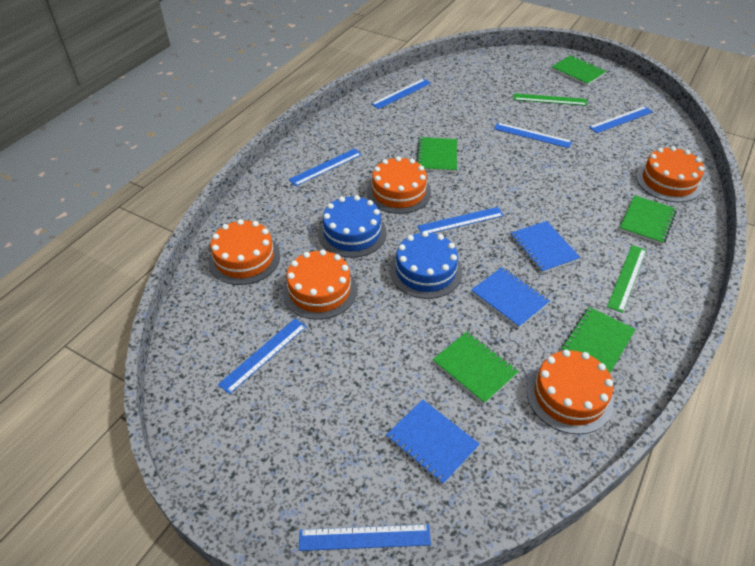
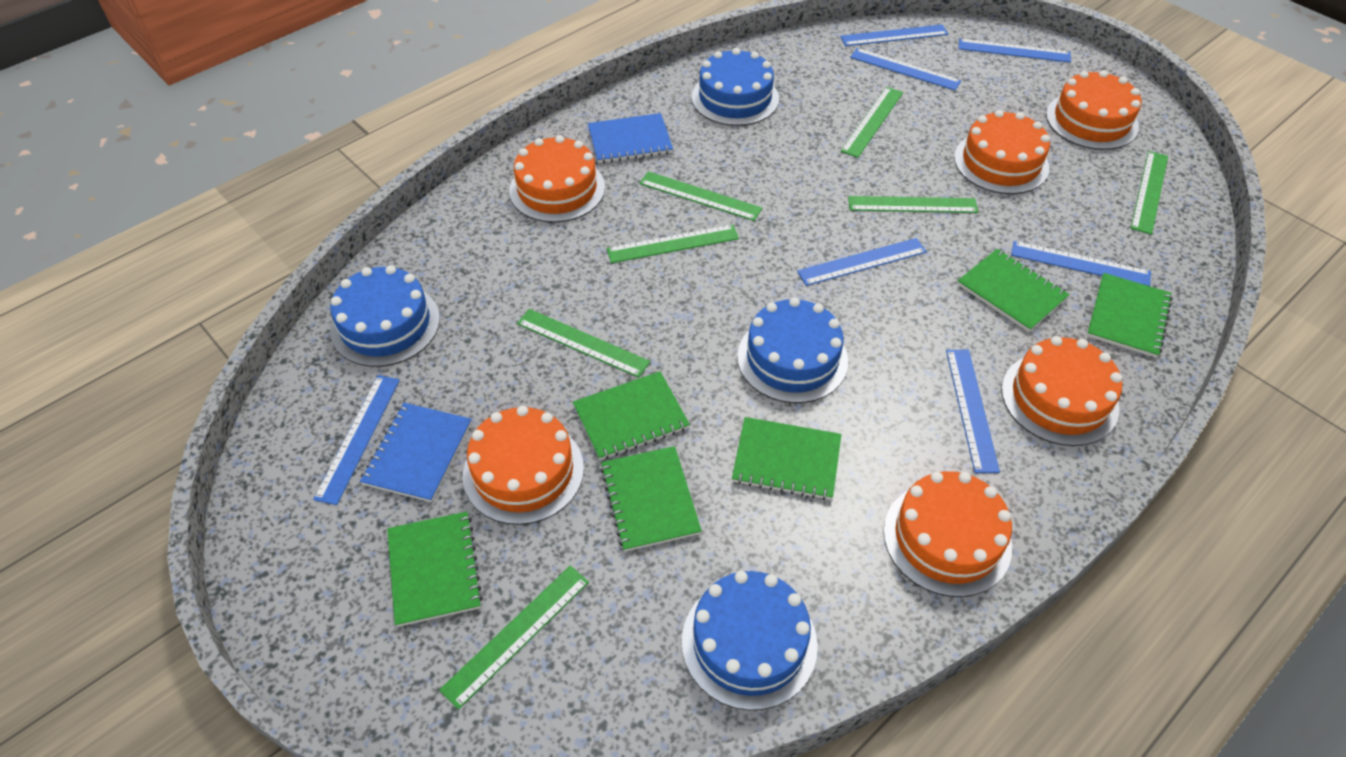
blue cake: [318,195,387,258] [390,231,462,299] = 2 -> [331,265,440,367] [682,571,818,711] [692,48,779,126] [737,297,848,403] = 4
blue notebook: [386,399,480,485] [471,267,550,328] [510,221,581,273] = 3 -> [360,403,471,502] [588,113,673,163] = 2
green notebook: [417,137,457,172] [432,332,519,404] [551,55,607,86] [561,307,636,373] [619,195,677,244] = 5 -> [387,512,483,627] [573,371,690,460] [600,446,702,552] [732,417,842,500] [957,249,1069,332] [1087,273,1173,358] = 6
green ruler: [514,93,587,106] [607,245,646,313] = 2 -> [439,566,589,709] [517,309,650,378] [607,224,739,263] [639,171,762,221] [841,87,903,158] [848,196,978,213] [1131,151,1168,234] = 7
orange cake: [208,219,280,285] [282,250,357,320] [367,156,431,214] [526,350,614,434] [636,146,704,202] = 5 -> [463,406,584,525] [509,135,605,223] [883,471,1012,597] [954,110,1050,194] [1001,336,1122,446] [1046,70,1142,150] = 6

